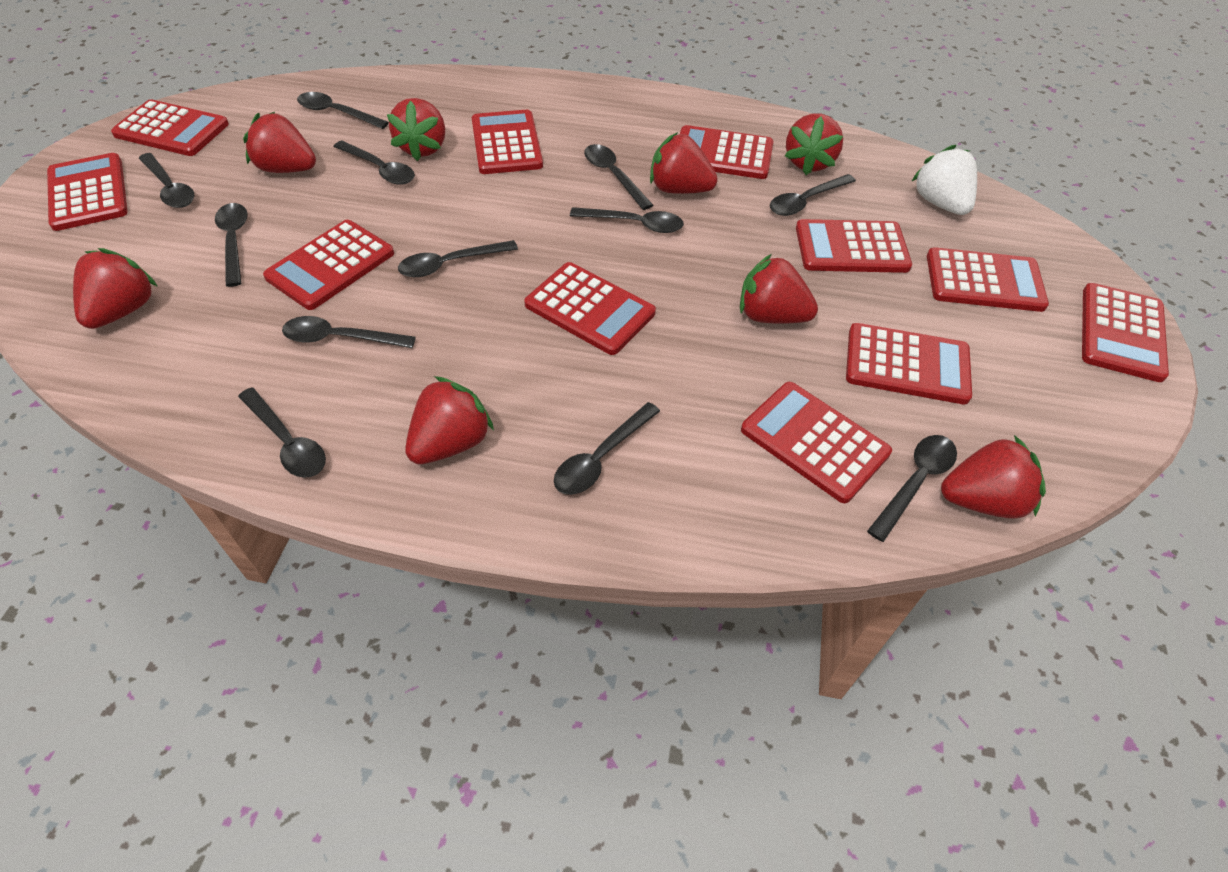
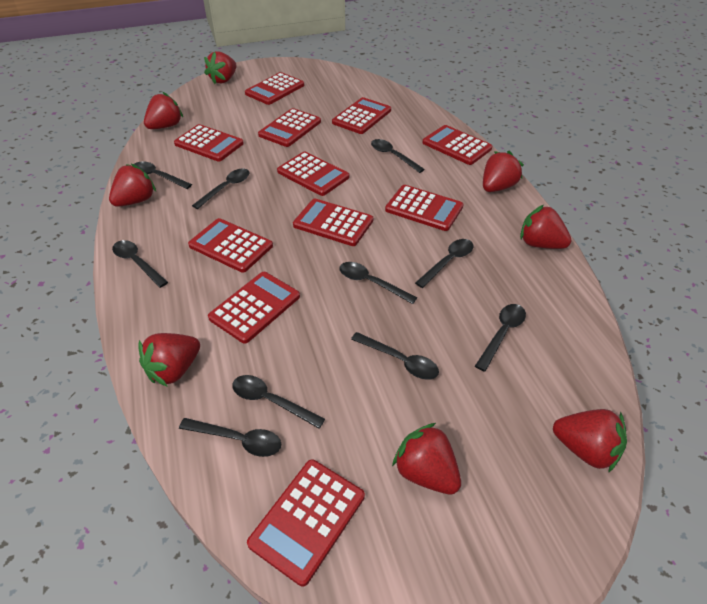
black spoon: [139,153,194,208] [215,203,248,287] [238,387,326,478] [282,316,416,348] [297,92,389,129] [334,141,415,185] [398,240,518,277] [554,402,660,495] [570,207,684,233] [584,144,653,210] [770,174,856,216] [867,435,957,542] = 12 -> [112,240,168,288] [134,161,192,189] [179,418,281,457] [192,169,250,209] [232,375,325,429] [339,262,417,304] [351,332,439,380] [371,139,425,173] [415,239,474,288] [475,304,526,372] = 10
white strawberry: [912,145,977,215] = 1 -> none = 0

